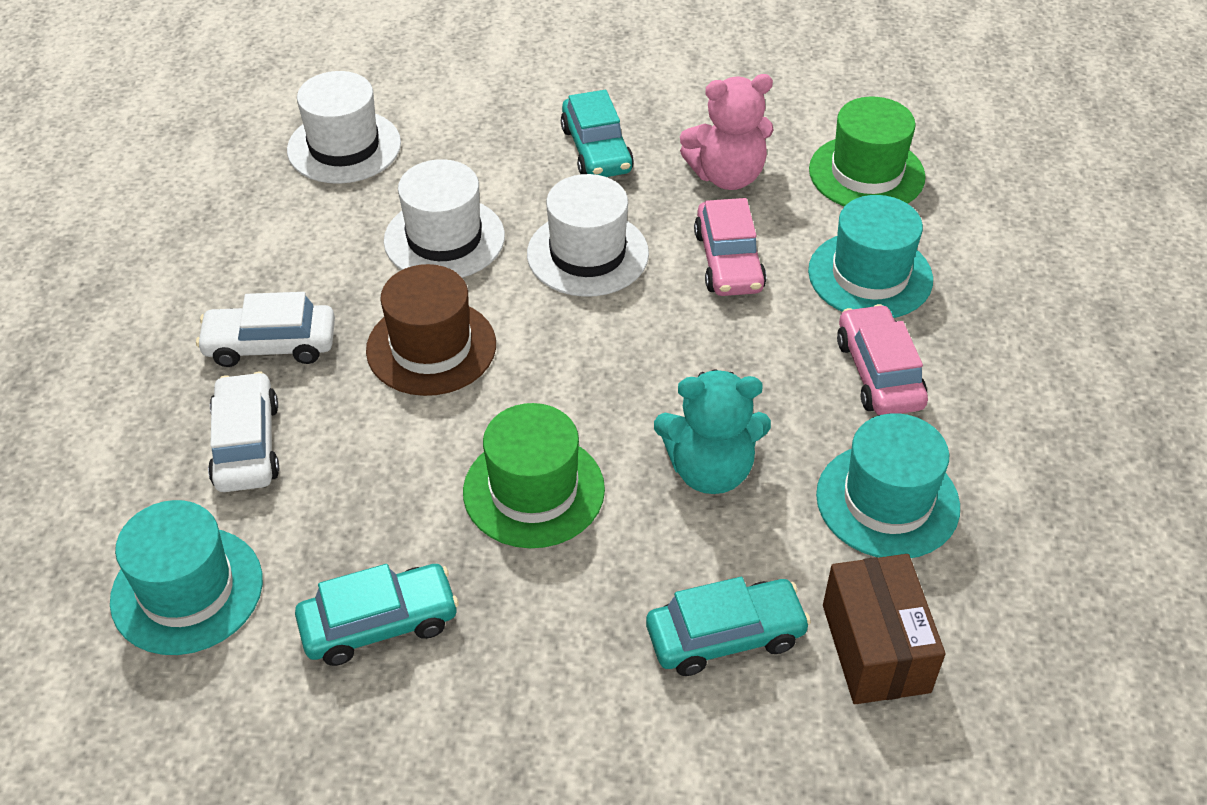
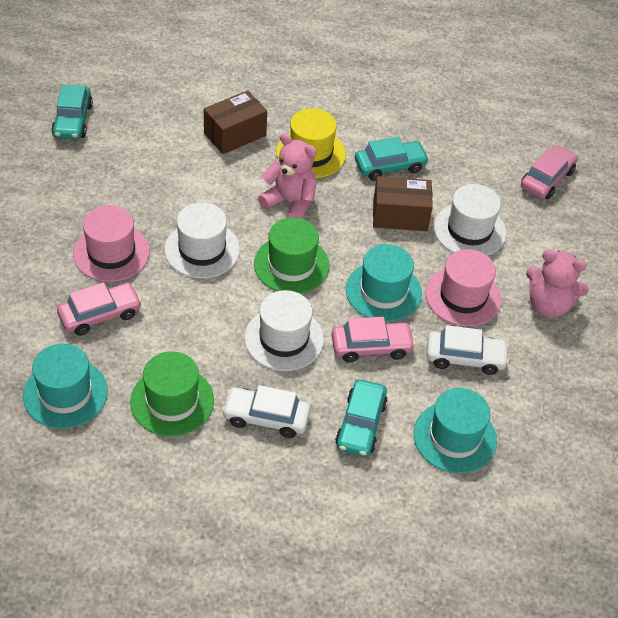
brown box: [823,554,945,704] = 1 -> [204,90,267,154] [373,176,433,231] = 2
brown hat: [366,264,496,396] = 1 -> none = 0
pink car: [694,198,767,296] [837,304,928,415] = 2 -> [57,282,142,336] [331,317,415,362] [521,145,578,199] = 3
pink hat: none = 0 -> [73,205,150,282] [425,249,502,327] = 2
pink teddy bear: [680,74,774,190] = 1 -> [258,133,317,219] [526,250,589,318] = 2
turquoise teddy bear: [654,370,771,494] = 1 -> none = 0
yellow hat: none = 0 -> [276,108,346,178] = 1

